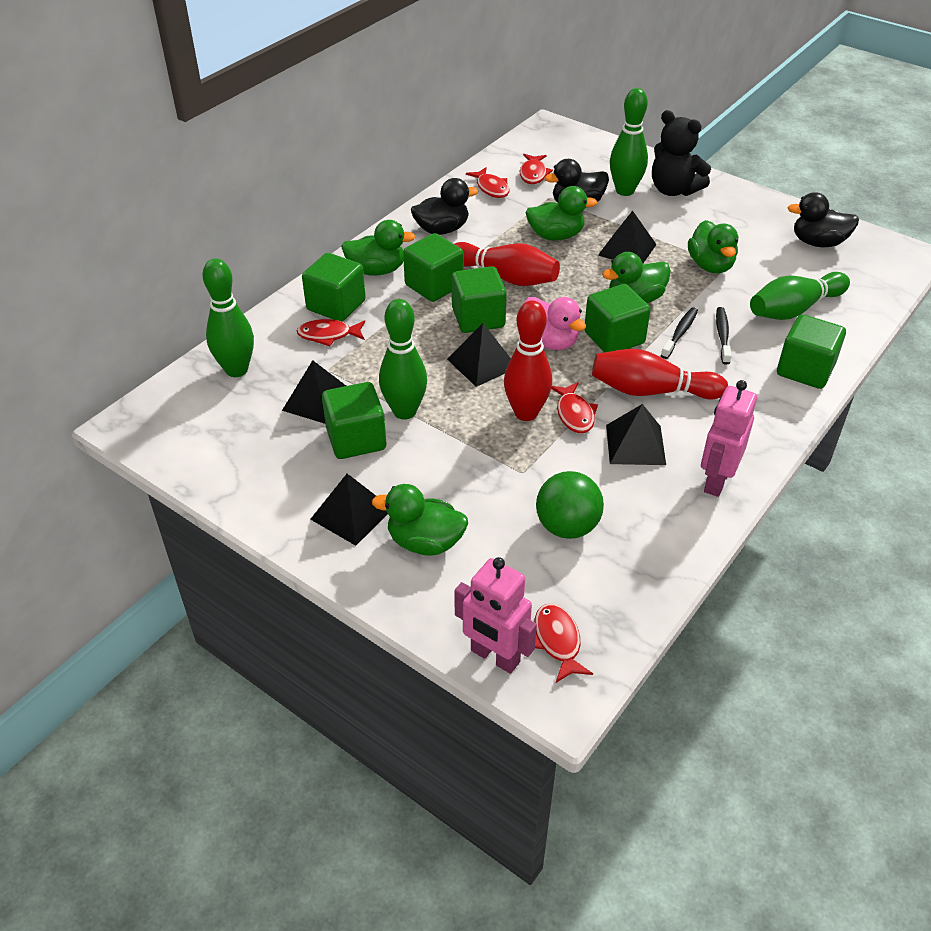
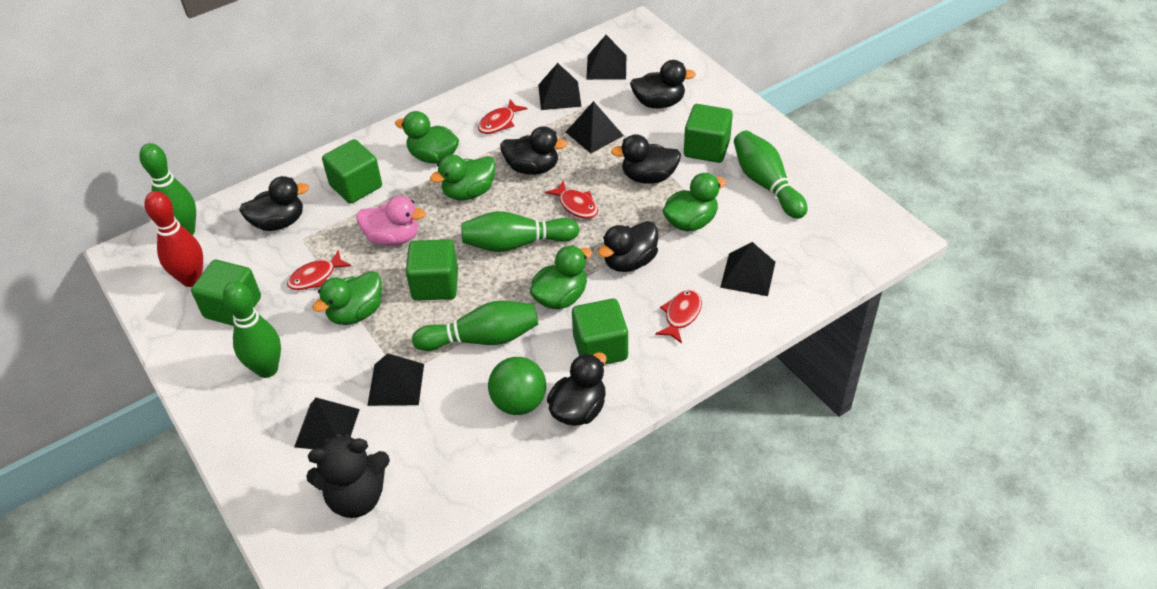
black duck: [411,178,478,235] [545,159,609,202] [787,192,859,247] = 3 -> [239,176,309,231] [500,126,568,175] [547,352,607,426] [598,221,658,272] [611,134,681,184] [630,60,696,108] = 6
black pyramid: [282,360,346,424] [310,474,388,546] [447,323,511,387] [598,211,657,263] [606,404,666,465] = 5 -> [294,398,360,449] [367,353,424,406] [538,63,582,110] [566,101,624,153] [586,35,626,80] [720,242,775,296] = 6
black toothbrush: [661,307,698,359] [716,307,731,365] = 2 -> none = 0
green bowling pin: [203,258,254,377] [379,299,427,420] [610,88,648,196] [750,272,850,320] = 4 -> [139,143,196,235] [223,281,281,378] [412,301,538,351] [461,211,580,252] [734,130,807,219] = 5
green cube: [302,253,366,321] [322,382,386,459] [403,233,464,302] [452,266,507,333] [584,284,651,352] [777,314,846,389] = 6 -> [191,260,261,326] [322,139,382,204] [406,239,458,301] [572,299,628,365] [684,104,733,163] = 5
pink robot: [454,557,537,674] [701,380,757,497] = 2 -> none = 0
red bowling pin: [454,242,560,286] [504,300,552,421] [592,349,728,400] = 3 -> [144,191,203,287] = 1
red fish: [297,319,365,346] [466,167,509,198] [520,154,553,184] [535,604,593,683] [551,382,598,433] = 5 -> [287,250,351,290] [478,99,528,134] [545,180,598,219] [655,290,702,344] = 4

